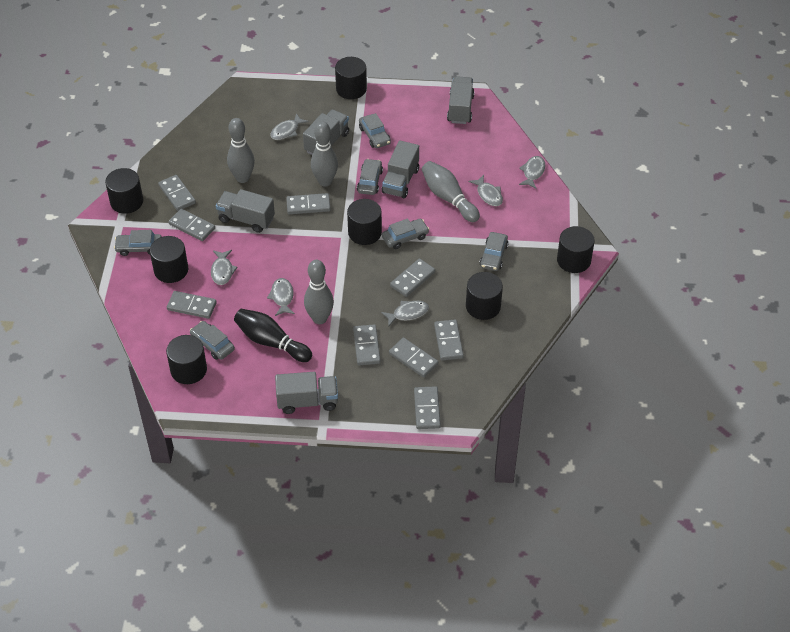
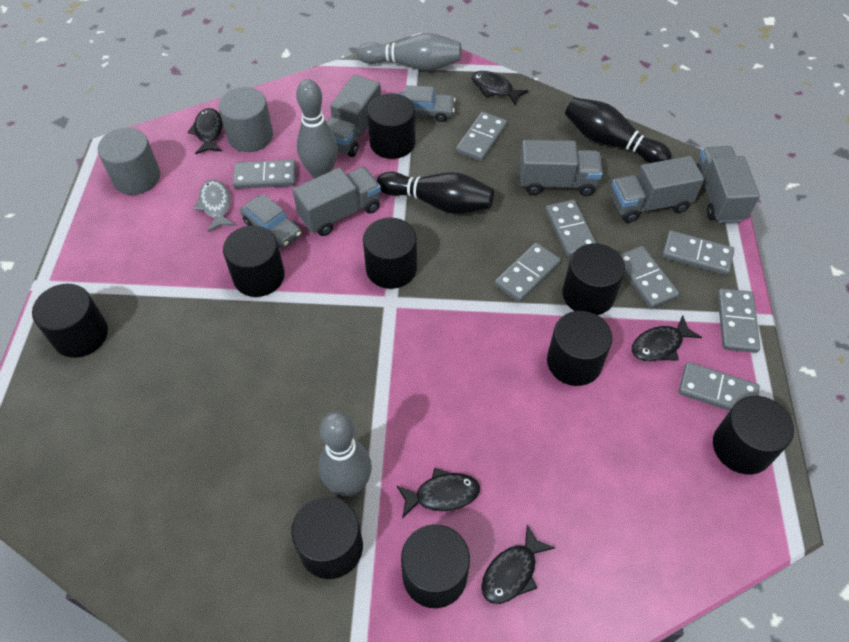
black bowling pin: [234,309,312,362] = 1 -> [377,172,494,214] [565,97,671,163] = 2
black cylinder: [105,168,143,214] [150,236,188,283] [166,335,207,384] [335,57,367,99] [347,199,382,245] [466,272,503,320] [557,226,595,273] = 7 -> [32,284,108,358] [223,225,285,297] [291,496,363,579] [363,217,417,289] [367,93,415,159] [401,524,470,608] [547,311,613,386] [562,243,625,315] [713,396,794,474] = 9
black fish: none = 0 -> [188,108,223,154] [396,468,480,518] [471,71,528,105] [481,525,555,604] [631,315,702,361] = 5
grey bowling pin: [227,118,255,183] [304,260,334,324] [311,121,338,187] [422,161,480,222] = 4 -> [296,79,338,179] [318,412,372,496] [357,33,462,71] = 3
grey car: [114,230,162,256] [190,321,235,360] [357,159,383,195] [359,113,391,148] [382,218,429,249] [479,232,508,271] = 6 -> [240,194,302,248] [396,85,456,122] = 2
grey cylinder: none = 0 -> [98,128,160,195] [219,87,273,152] = 2
grey domino: [158,175,196,211] [167,291,217,319] [169,209,215,241] [286,193,331,214] [353,324,381,365] [389,338,438,378] [390,258,435,297] [414,386,441,429] [434,320,464,360] = 9 -> [233,160,296,189] [456,112,507,162] [495,243,561,302] [545,200,597,257] [620,246,680,309] [662,231,734,275] [679,362,760,411] [718,289,760,353] = 8
grey fish: [211,250,238,285] [267,278,295,316] [270,113,309,140] [381,301,429,327] [468,175,503,206] [519,156,545,189] = 6 -> [194,180,236,232] = 1

